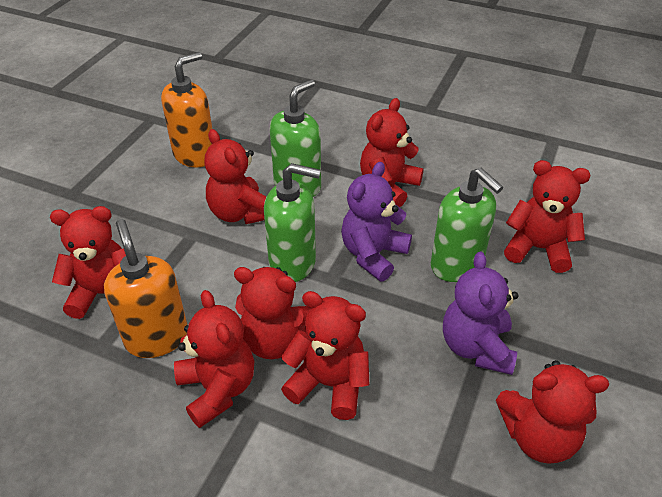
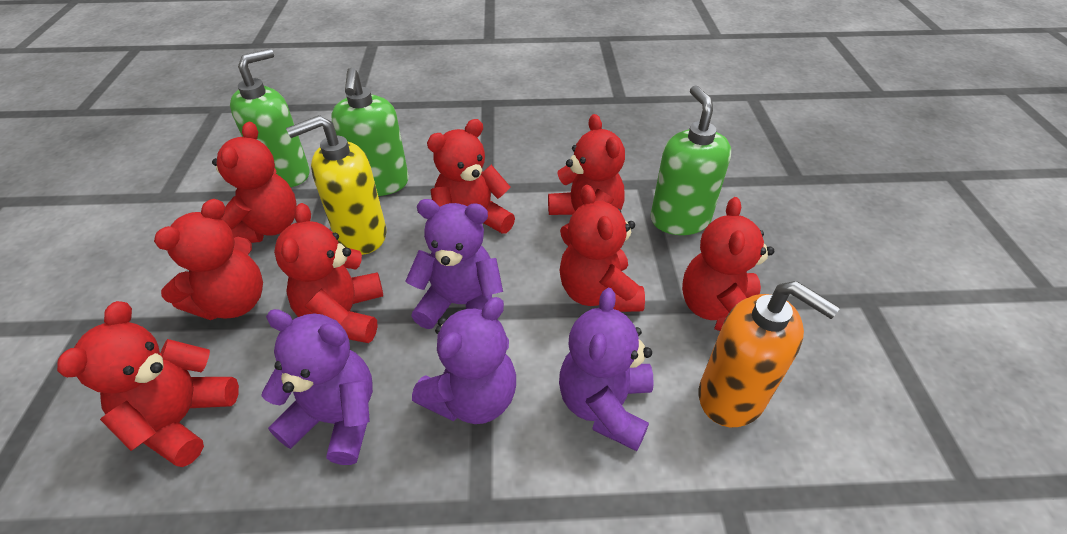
orange soap dispenser: [104,219,187,358] [161,52,212,167] = 2 -> [699,281,840,427] = 1
purple teddy bear: [341,162,412,281] [443,252,518,375] = 2 -> [262,309,373,465] [405,199,503,329] [412,297,516,424] [559,288,654,451] = 4
yellow soap dispenser: none = 0 -> [286,115,386,255] = 1

